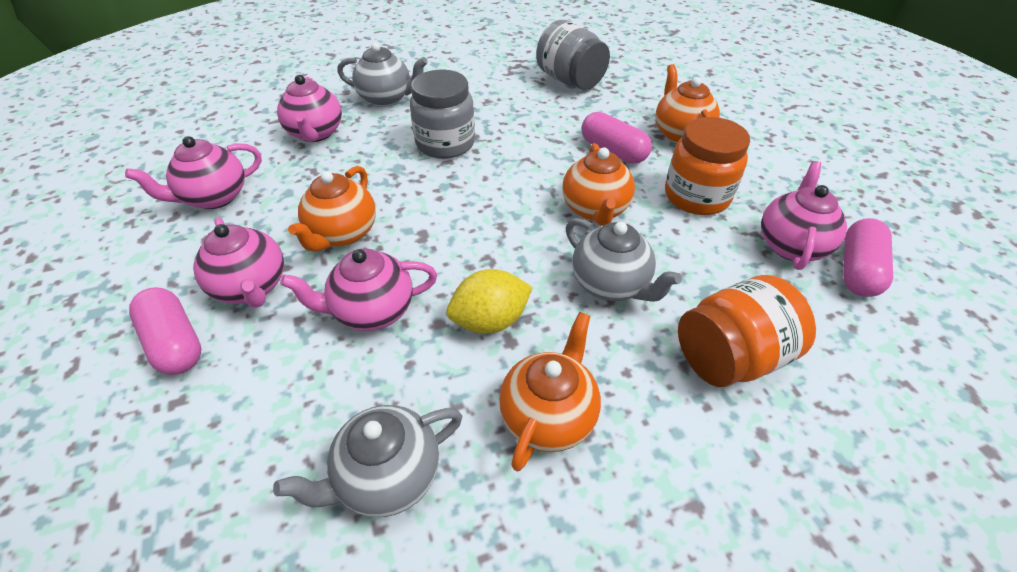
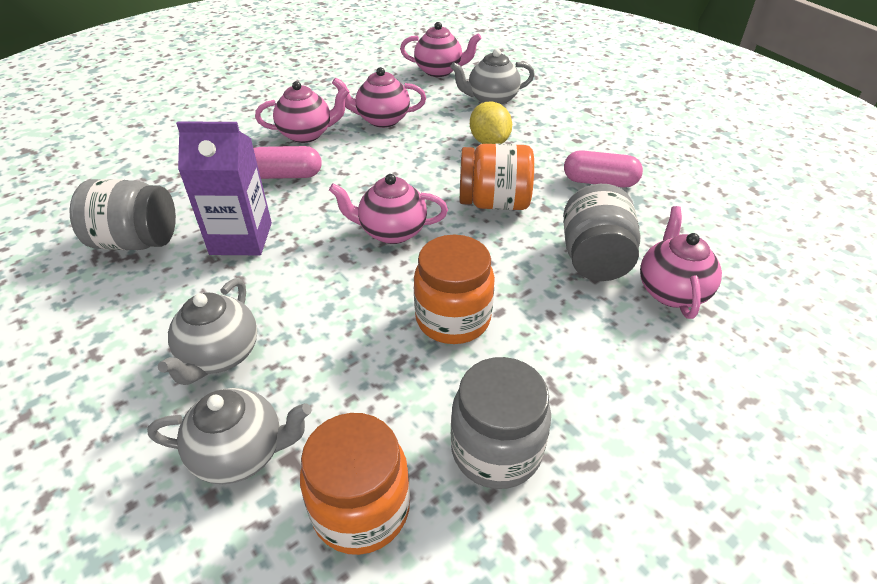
grey jar: [410,70,475,159] [536,20,610,90] = 2 -> [70,179,176,250] [451,357,551,489] [563,184,640,281] = 3
orange jar: [665,117,750,215] [678,275,816,387] = 2 -> [300,413,410,555] [414,235,495,344] [460,143,534,210] = 3
orange teapot: [288,166,376,252] [499,312,601,471] [562,143,635,226] [655,64,720,144] = 4 -> none = 0
pink capsule: [129,287,201,375] [581,112,652,163] [843,218,893,297] = 3 -> [253,146,322,179] [564,150,643,187] = 2
purple carton: none = 0 -> [176,121,272,255] = 1

